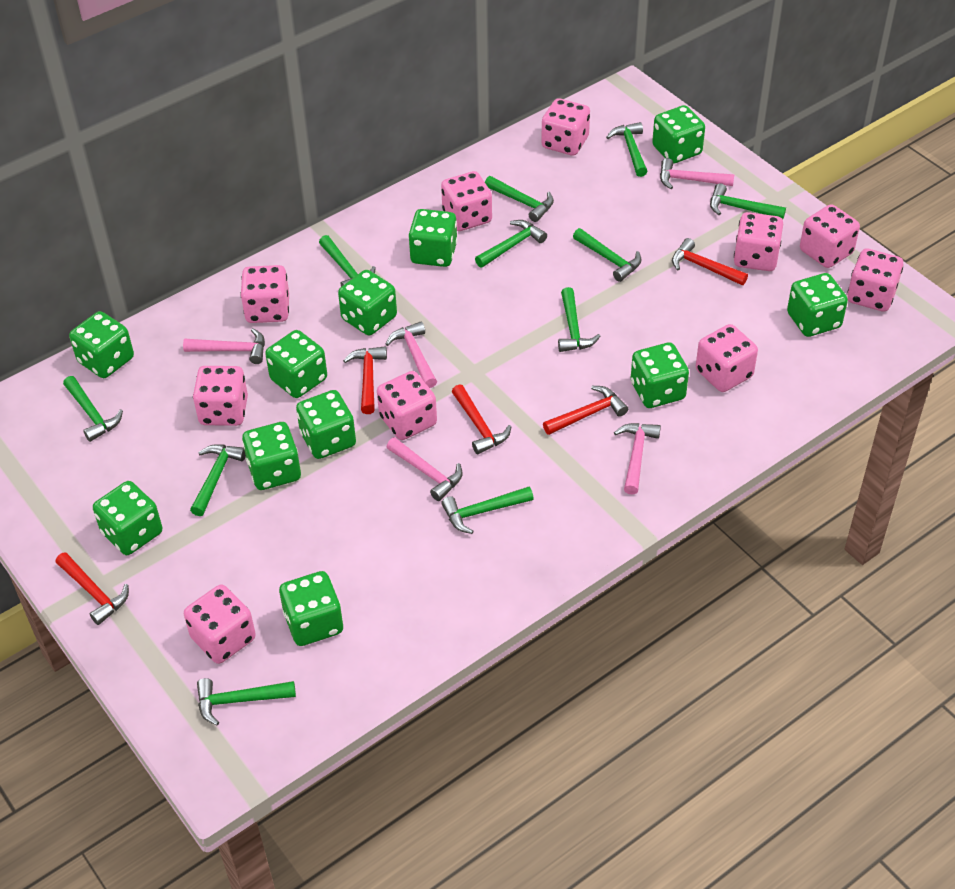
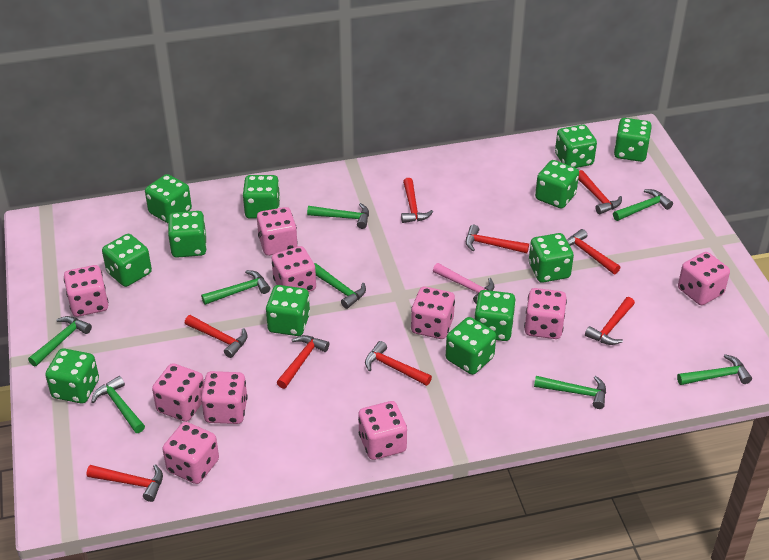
green dice: [69,311,134,378] [93,481,162,555] [242,422,301,490] [265,330,327,398] [279,571,343,646] [296,390,356,459] [338,270,397,336] [408,209,457,267] [631,342,689,408] [652,105,705,164] [787,273,848,337] = 11 -> [45,348,99,403] [102,234,152,287] [145,174,192,223] [168,211,207,258] [243,175,280,219] [266,285,310,336] [446,317,496,375] [474,290,516,341] [529,233,574,283] [535,160,579,209] [555,124,597,168] [614,118,652,162] = 12
green hammer: [63,376,123,442] [190,444,246,516] [197,678,296,726] [319,235,376,287] [441,487,534,534] [475,220,547,268] [485,176,554,222] [558,287,600,352] [573,228,641,282] [606,122,648,177] [710,183,786,219] = 11 -> [28,316,92,366] [91,376,145,433] [201,270,270,305] [307,203,369,229] [314,263,366,309] [534,376,606,409] [613,189,673,221] [677,354,752,385] = 8
pink hammer: [183,328,265,364] [386,321,437,388] [387,437,463,501] [614,423,661,495] [660,158,735,189] = 5 -> [433,263,495,304] = 1
red hammer: [56,552,129,625] [343,346,387,414] [452,384,511,454] [543,386,628,435] [672,238,748,285] = 5 -> [87,464,163,502] [185,315,248,358] [277,335,329,389] [365,341,432,386] [401,178,433,223] [466,225,529,253] [567,229,620,274] [578,170,622,214] [585,297,635,345] = 9

